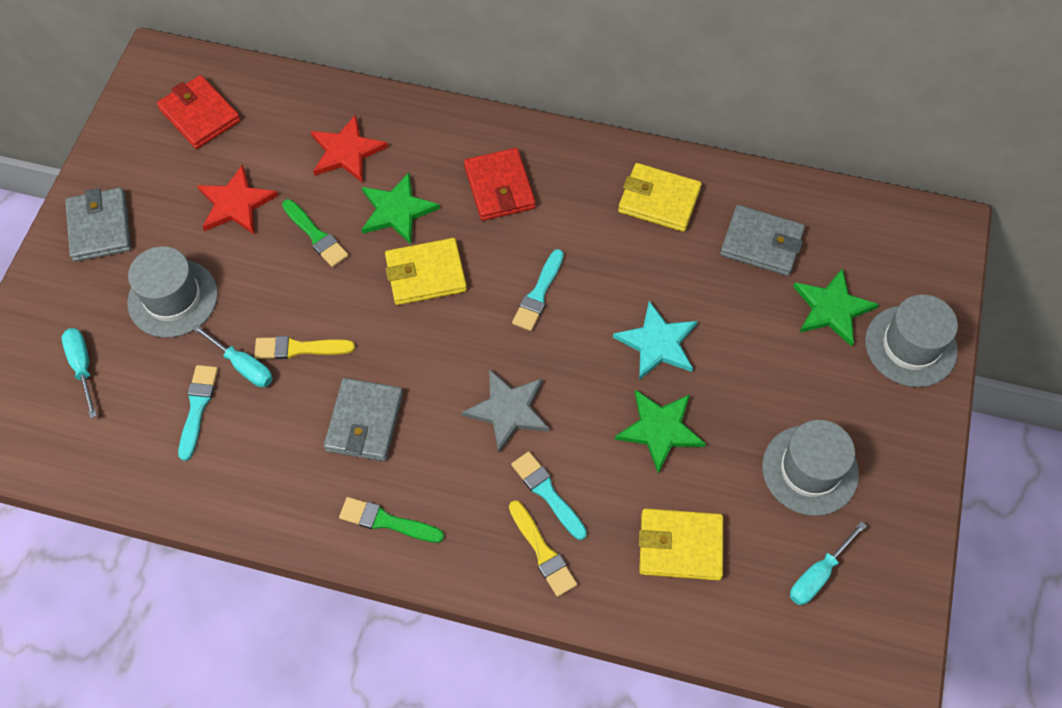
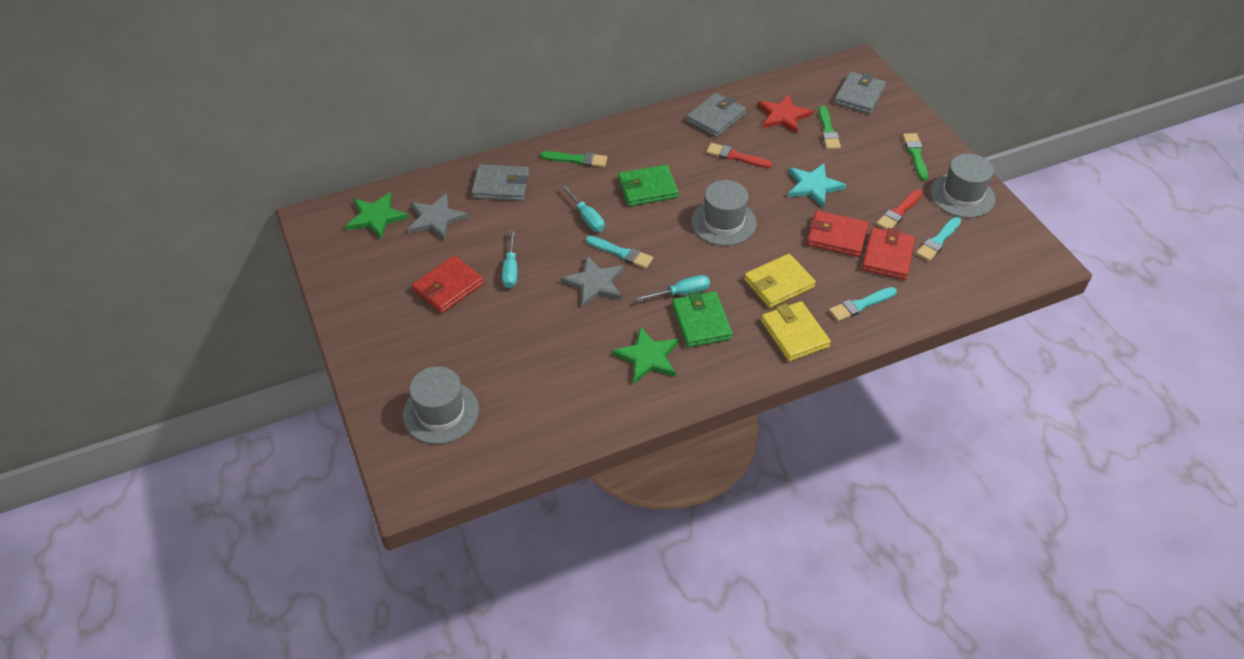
green brush: [282,199,349,267] [339,497,444,543] = 2 -> [540,151,608,167] [818,105,841,149] [903,133,928,181] = 3
green star: [361,173,440,244] [615,390,706,473] [793,268,879,346] = 3 -> [346,192,409,239] [612,326,679,383] = 2
green wallet: none = 0 -> [618,165,679,206] [672,291,733,347] = 2
grey star: [462,369,549,452] = 1 -> [408,193,469,241] [561,256,624,307] = 2
red brush: none = 0 -> [706,143,773,168] [876,189,923,230] = 2
red star: [197,164,278,234] [311,114,388,183] = 2 -> [758,94,814,134] = 1
red wallet: [157,75,241,149] [464,148,536,221] = 2 -> [412,256,484,313] [807,211,869,257] [862,227,915,280] = 3
yellow brush: [254,336,355,359] [509,500,577,597] = 2 -> none = 0
yellow wallet: [385,238,467,305] [618,163,702,232] [639,508,723,580] = 3 -> [744,254,816,308] [761,301,831,362] = 2

